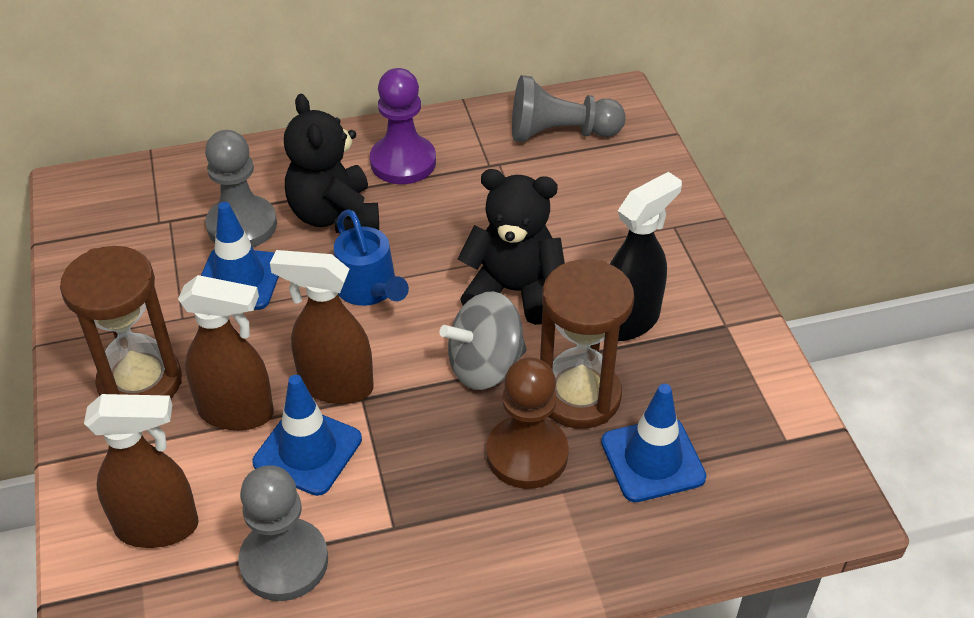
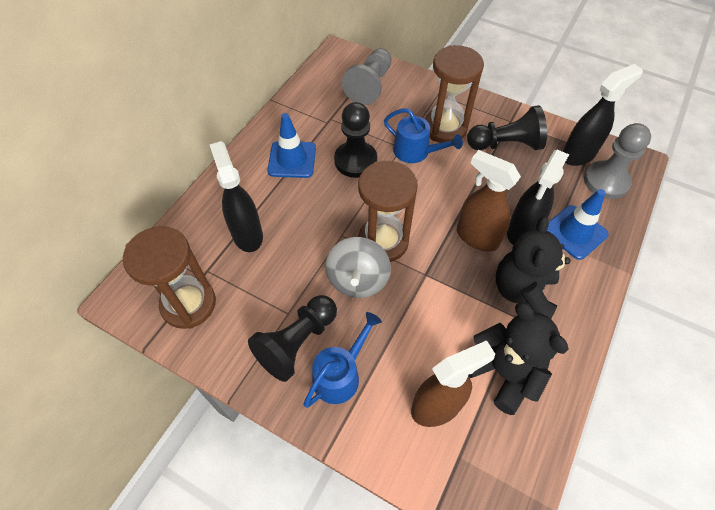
black pawn: none = 0 -> [248,295,337,382] [334,102,377,178] [467,105,547,150] = 3
black spray bottle: [610,172,682,341] = 1 -> [210,141,263,252] [507,150,569,245] [562,64,643,166] = 3
blue traffic cone: [201,202,279,310] [252,375,362,496] [601,384,706,502] = 3 -> [267,113,316,178] [547,189,609,260] = 2
blue watering can: [334,209,409,306] = 1 -> [303,312,382,408] [384,108,463,163] = 2
brown hourglass: [60,246,182,398] [540,259,634,429] = 2 -> [123,226,216,329] [358,161,418,262] [425,45,484,143] = 3
brown pawn: [486,357,569,489] = 1 -> none = 0
brown spray bottle: [84,394,199,548] [178,275,274,431] [270,250,374,404] = 3 -> [411,340,495,427] [457,150,521,252] = 2
grey pawn: [205,130,277,247] [238,465,328,601] [512,75,626,142] = 3 -> [342,48,392,105] [584,123,651,199] = 2
purple pawn: [370,68,436,184] = 1 -> none = 0

